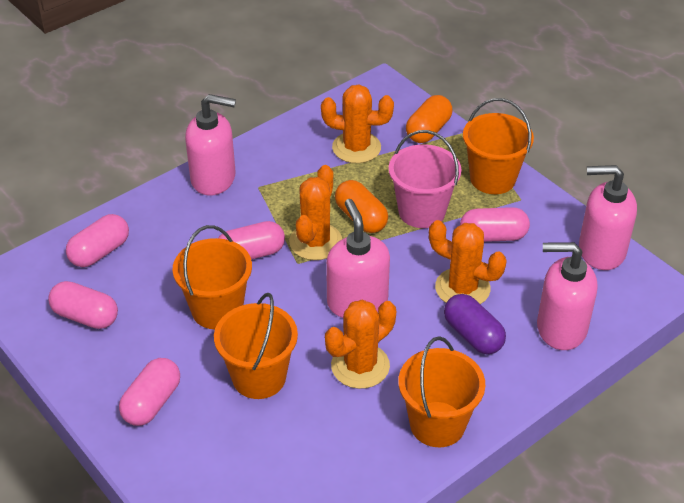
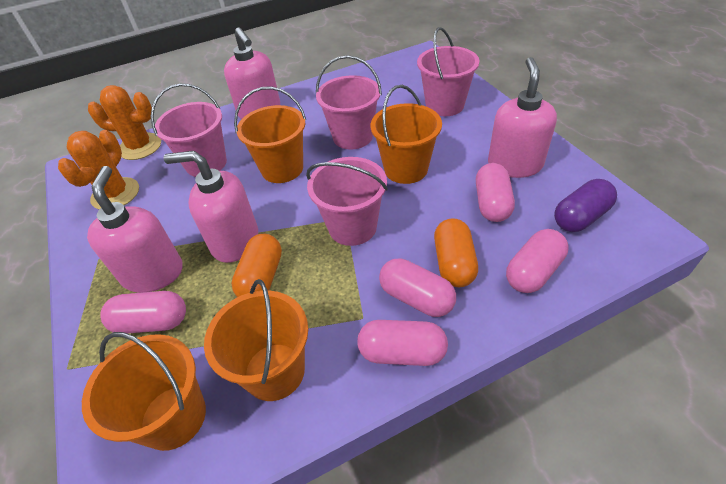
orange cactus: [289,165,342,260] [321,85,394,163] [325,299,396,389] [429,220,507,304] = 4 -> [58,130,139,209] [88,85,161,160] = 2
pink bucket: [389,130,461,228] = 1 -> [151,83,227,177] [306,157,388,246] [316,55,382,149] [417,27,479,116] = 4

